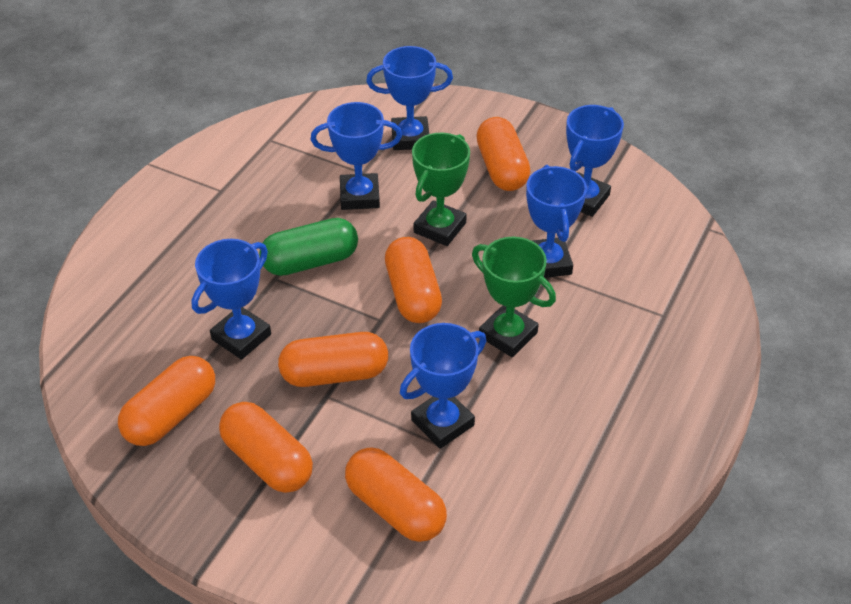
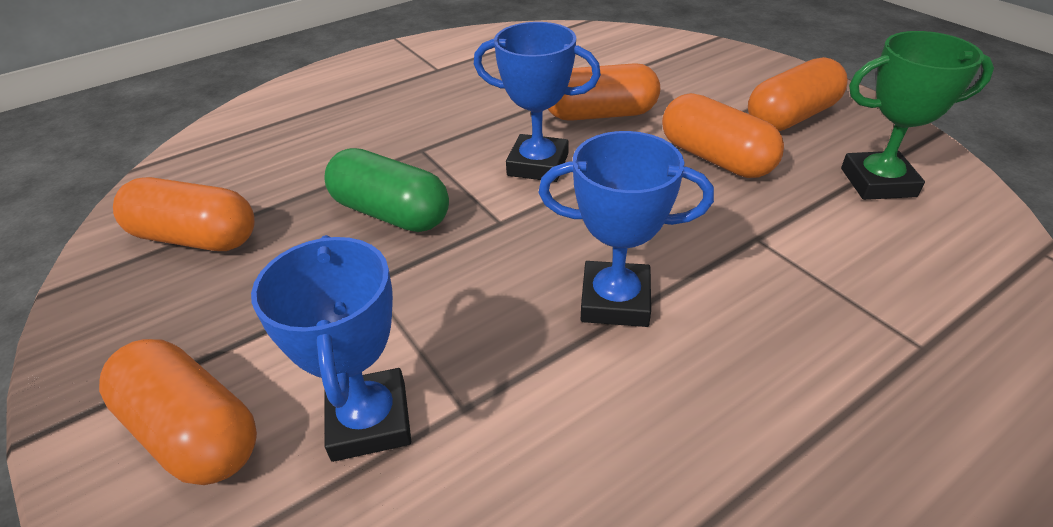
blue trophy: [192,239,271,360] [311,102,402,210] [366,46,453,150] [400,323,486,449] [526,165,587,278] [566,105,624,217] = 6 -> [251,235,411,462] [474,22,601,182] [538,131,714,327] = 3
green trophy: [412,133,470,246] [472,237,556,357] = 2 -> [841,31,994,200] = 1
orange capsule: [118,356,215,446] [219,402,313,493] [278,332,388,387] [345,448,447,542] [385,237,442,323] [476,117,530,191] = 6 -> [99,339,257,485] [113,177,255,251] [548,63,660,121] [662,93,784,178] [748,57,848,131] = 5

